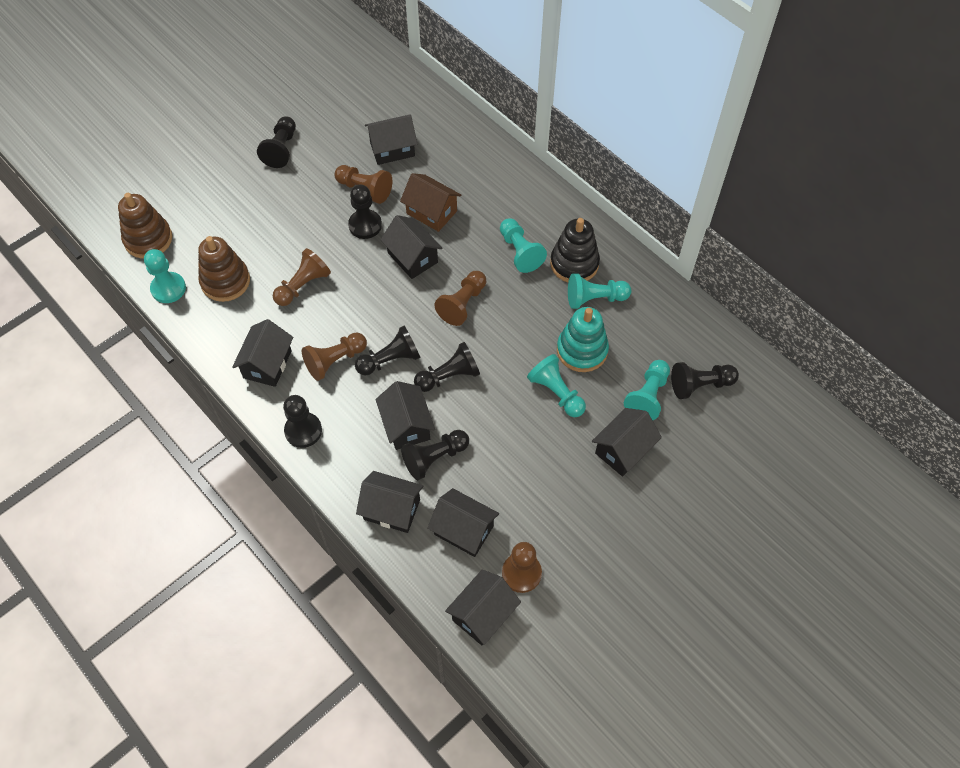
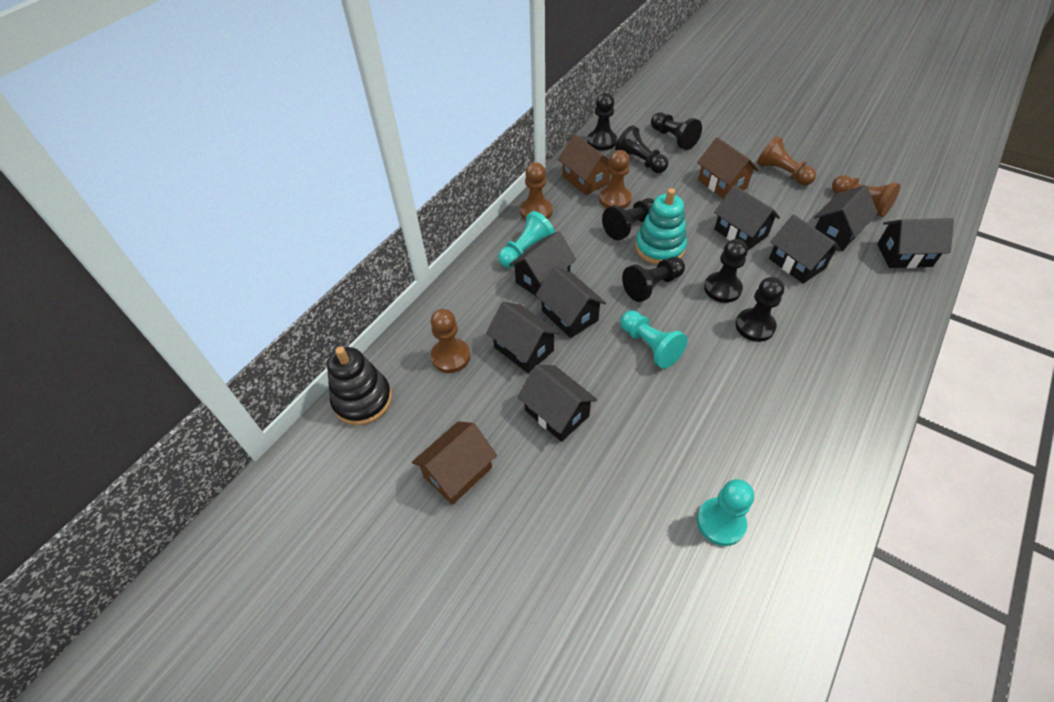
brown house: [400,173,461,232] = 1 -> [412,421,497,505] [558,134,610,195] [697,137,758,199] = 3
brown stacking toy: [118,193,172,259] [198,236,250,302] = 2 -> none = 0
turquoise pawn: [144,249,186,303] [500,218,547,273] [527,354,586,417] [568,273,631,309] [624,360,670,420] = 5 -> [498,211,555,268] [620,310,688,369] [697,479,754,546] = 3

